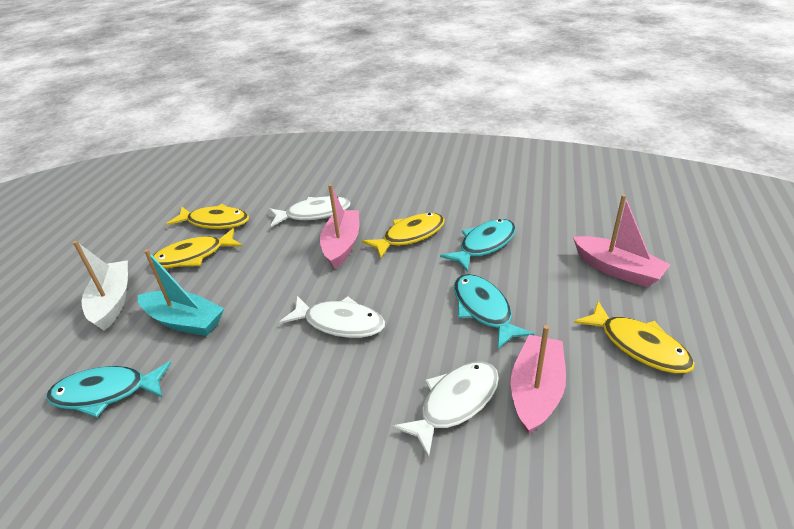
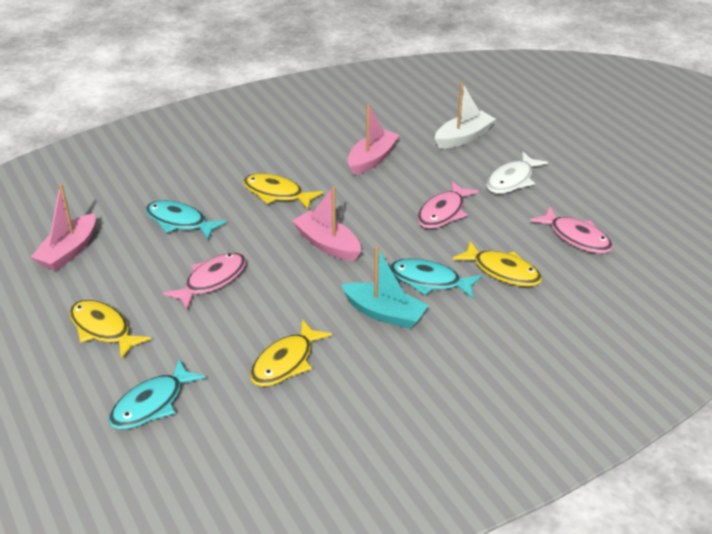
pink fish: none = 0 -> [163,253,246,309] [417,181,479,229] [530,207,613,253] = 3
white fish: [269,196,351,227] [280,296,385,338] [392,362,499,458] = 3 -> [486,152,548,194] = 1

